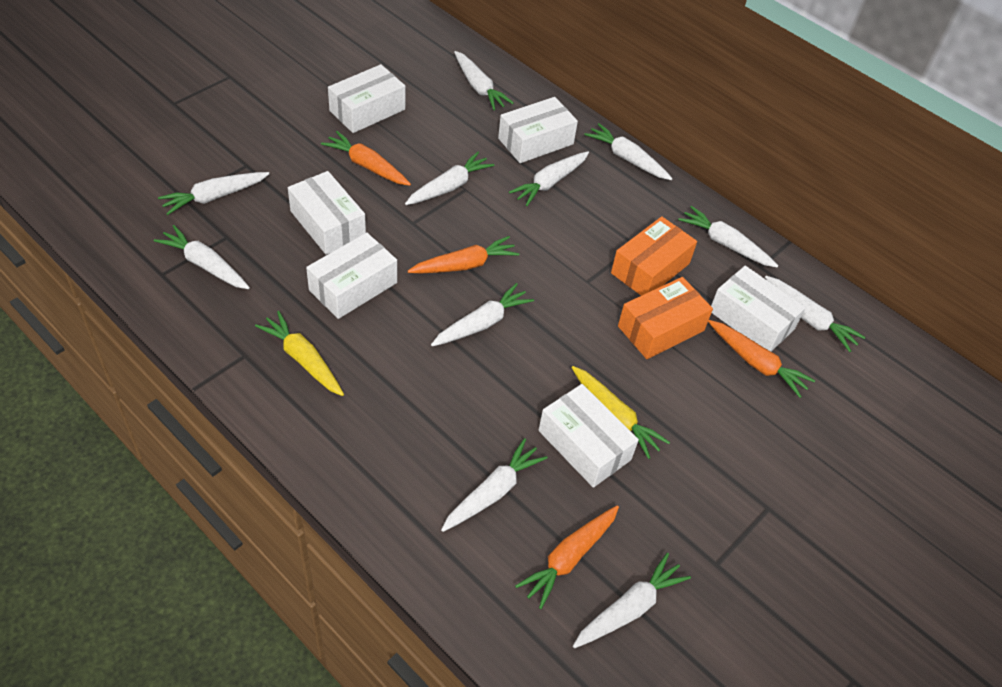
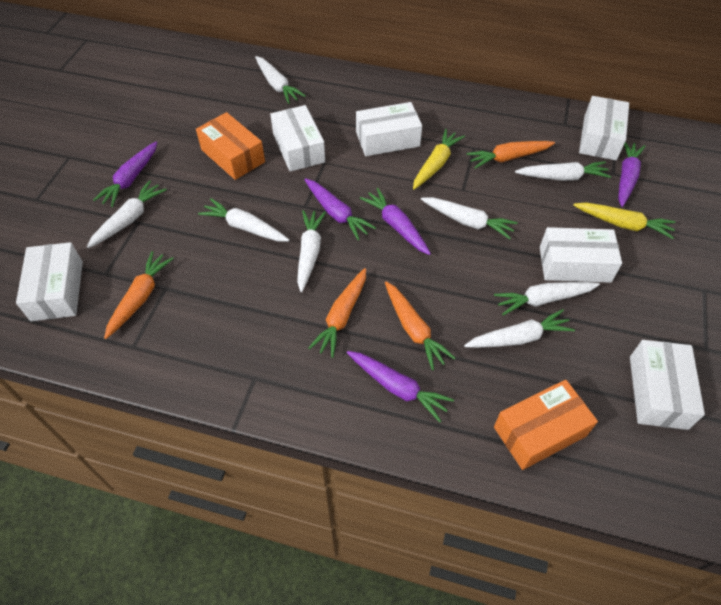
purple carrot: none = 0 -> [93,142,157,207] [304,178,376,241] [347,351,454,422] [360,188,431,255] [618,142,646,207] = 5
white carrot: [154,225,250,289] [158,172,269,215] [405,152,495,205] [431,283,534,346] [441,438,547,532] [454,51,514,110] [509,151,589,206] [573,553,691,648] [584,123,673,180] [678,206,778,268] [765,276,866,352] = 11 -> [87,180,167,248] [198,198,289,241] [255,56,306,104] [297,210,326,292] [421,197,518,239] [464,309,575,348] [494,282,600,316] [515,161,611,181] = 8

